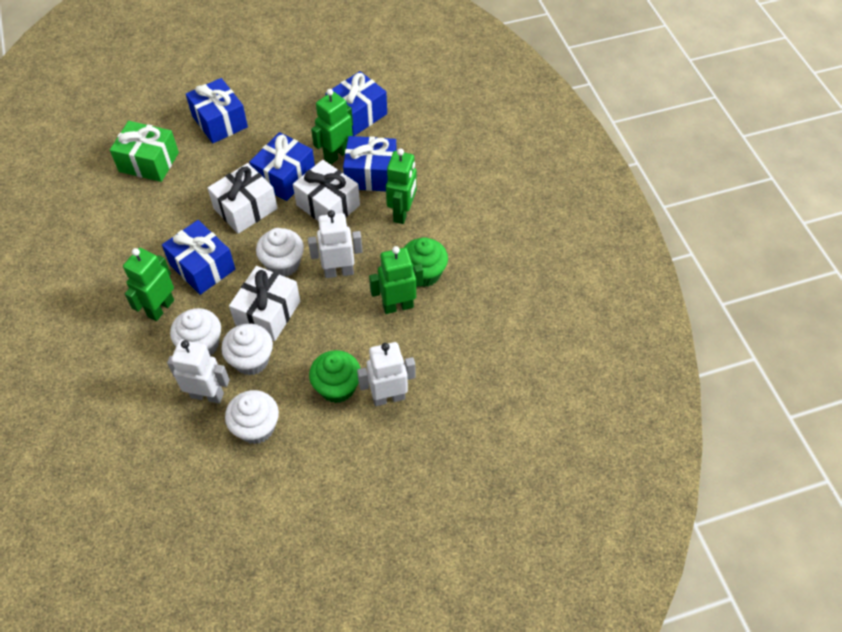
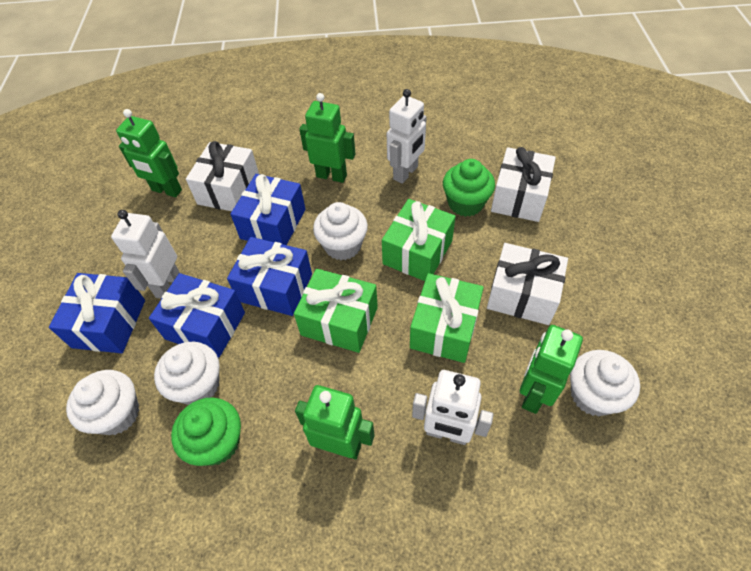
blue gift: [162,220,235,295] [186,78,248,143] [249,132,315,201] [325,71,387,136] [343,136,397,191] = 5 -> [49,273,145,353] [149,273,245,358] [227,237,312,316] [230,174,306,245] = 4
green gift: [110,121,179,182] = 1 -> [294,269,378,353] [382,199,456,281] [410,273,484,363] = 3

